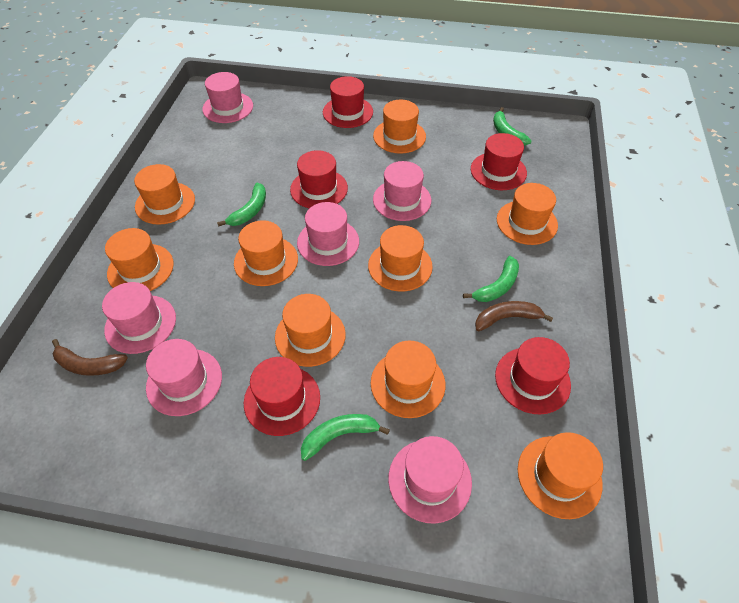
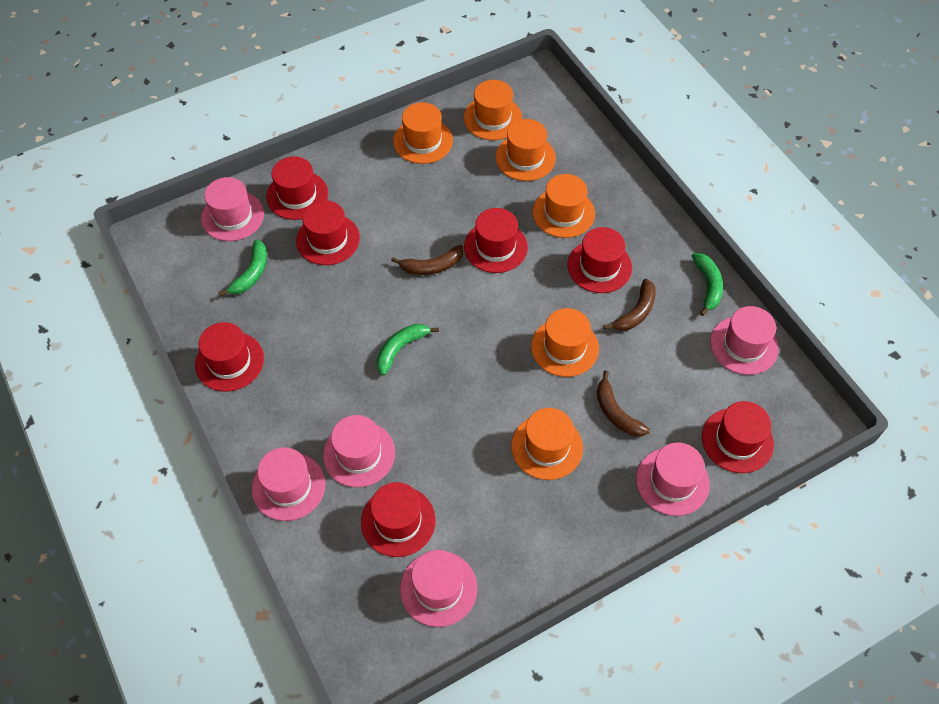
brown banana: [52,339,128,376] [475,301,553,331] = 2 -> [391,245,463,275] [597,370,650,436] [603,279,656,331] = 3
green banana: [217,183,266,227] [301,414,390,461] [463,256,519,302] [493,107,532,146] = 4 -> [219,240,267,296] [376,324,439,376] [692,253,723,316] = 3
orange hat: [105,228,174,291] [134,164,195,225] [234,220,298,286] [275,294,346,367] [368,225,433,292] [371,341,445,418] [373,100,426,153] [497,183,558,245] [518,432,603,519] = 9 -> [393,102,453,164] [464,80,522,140] [495,119,556,181] [511,408,583,480] [531,308,599,377] [532,174,595,238] = 6
red hat: [244,357,320,436] [290,150,348,208] [323,76,373,128] [471,133,527,190] [495,337,571,414] = 5 -> [195,322,264,392] [266,156,328,220] [296,200,360,265] [361,482,436,557] [464,208,528,273] [568,227,632,293] [702,401,774,473] = 7

